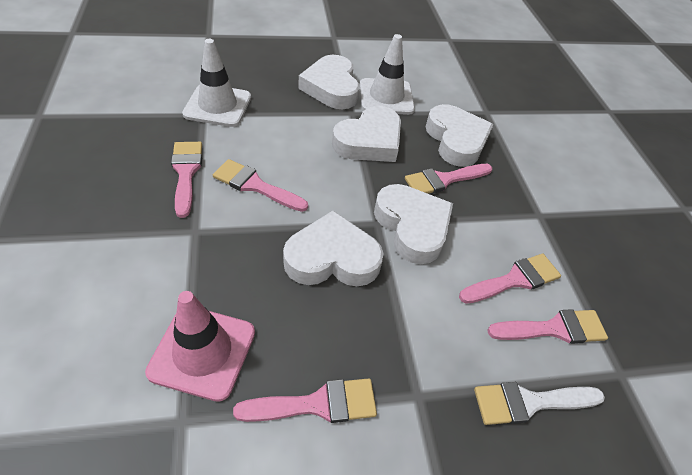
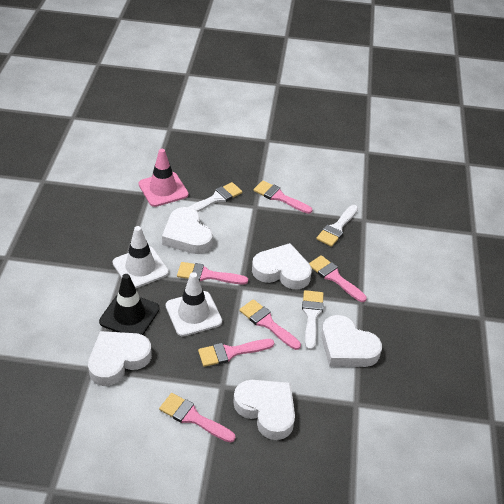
black traffic cone: none = 0 -> [99,274,160,335] = 1
white brush: [474,382,605,425] = 1 -> [189,182,242,212] [302,290,324,350] [316,205,358,247] = 3

